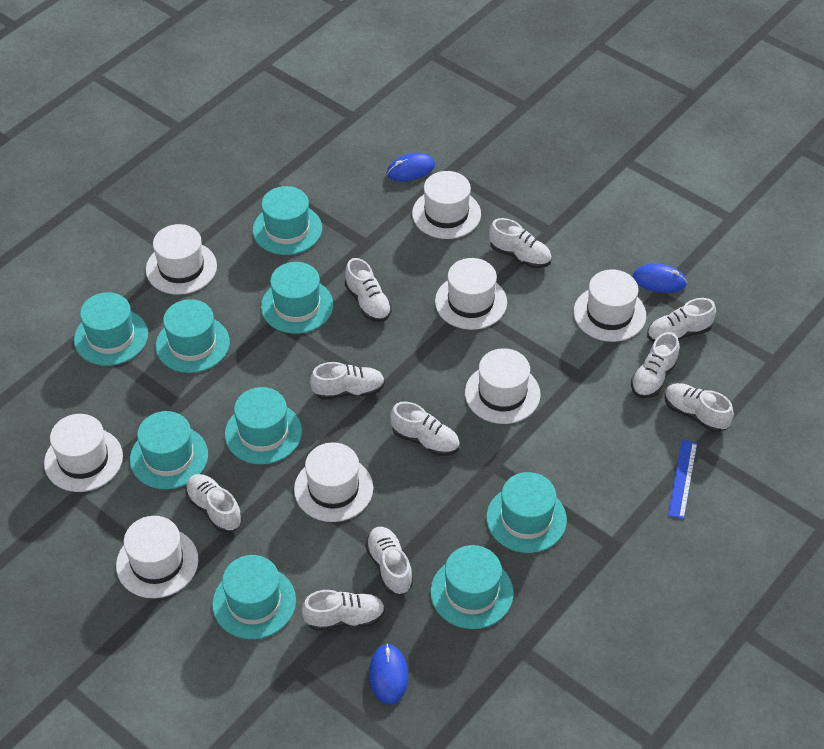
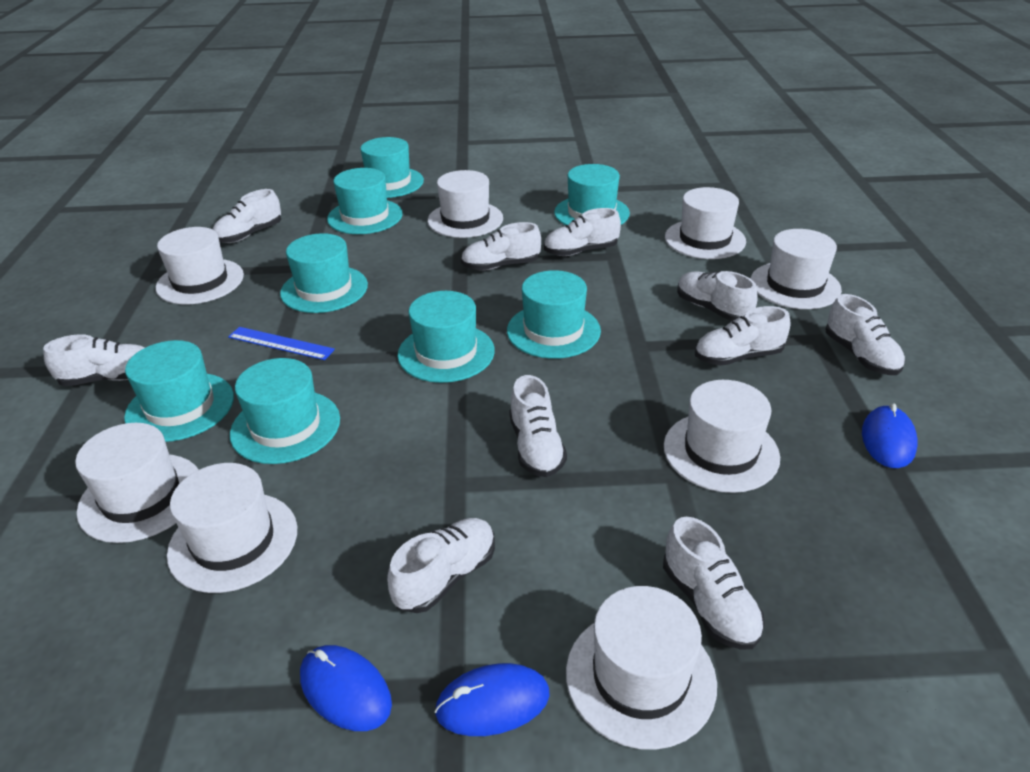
turquoise hat: [74,292,148,366] [130,411,208,489] [156,299,230,373] [212,555,296,639] [225,387,302,464] [253,186,322,255] [261,262,333,334] [430,545,514,629] [486,472,567,553] = 9 -> [124,340,234,442] [230,358,340,464] [280,233,368,313] [327,168,403,234] [360,137,424,198] [398,291,495,383] [507,270,601,359] [554,164,630,225] = 8

